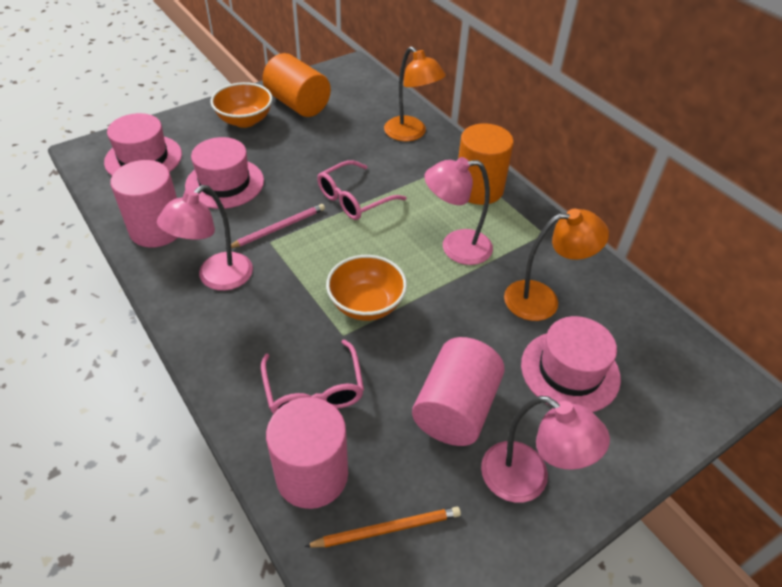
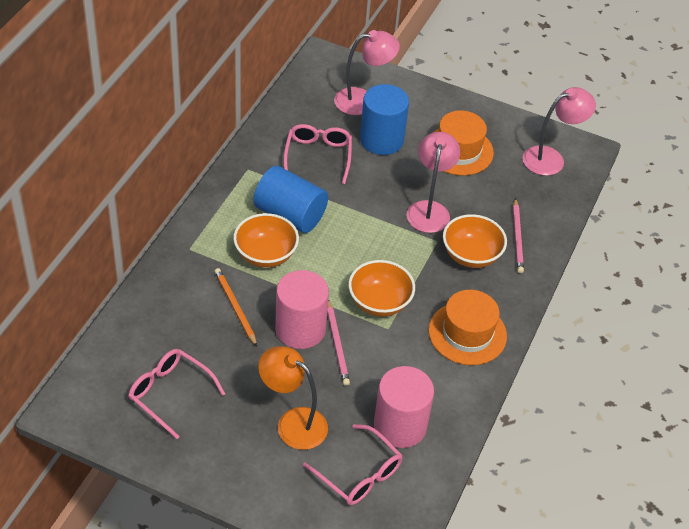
blue cylinder: none = 0 -> [254,166,328,233] [360,84,409,155] = 2
orange bowl: [211,82,273,128] [326,255,407,321] = 2 -> [233,213,299,268] [348,260,415,317] [443,214,507,268] = 3
orange cylinder: [263,53,331,117] [458,123,514,205] = 2 -> none = 0
orange hat: none = 0 -> [429,290,507,365] [432,110,494,176] = 2
orange lamp: [384,46,446,141] [504,209,609,321] = 2 -> [258,346,328,450] = 1
pink cylinder: [110,160,178,247] [266,397,348,509] [412,337,505,446] = 3 -> [275,270,329,349] [374,366,434,448] = 2
pink glasses: [261,339,364,414] [317,160,407,220] = 2 -> [128,349,225,439] [283,124,352,184] [303,424,403,505] = 3
pink hat: [104,113,182,176] [185,137,264,209] [521,316,621,412] = 3 -> none = 0
pink pencil: [231,204,325,248] = 1 -> [327,300,350,386] [513,198,524,273] = 2

